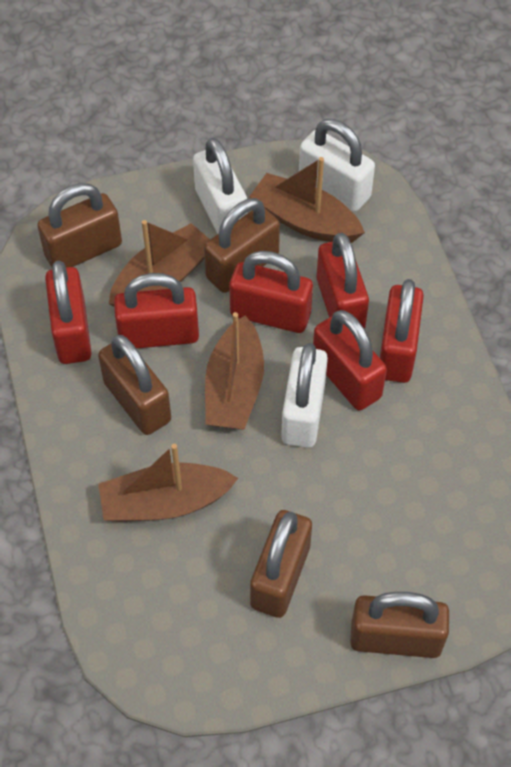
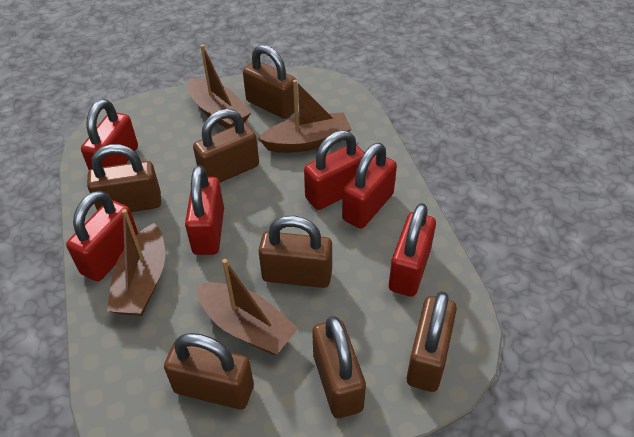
brown padlock: [37,183,122,267] [98,335,171,435] [204,198,280,293] [250,510,312,618] [350,592,449,658] = 5 -> [87,144,161,212] [164,333,254,409] [193,109,259,183] [243,45,296,119] [258,216,332,288] [312,316,366,418] [407,291,457,392] = 7
white padlock: [193,138,248,234] [281,343,328,448] [299,119,375,212] = 3 -> none = 0

